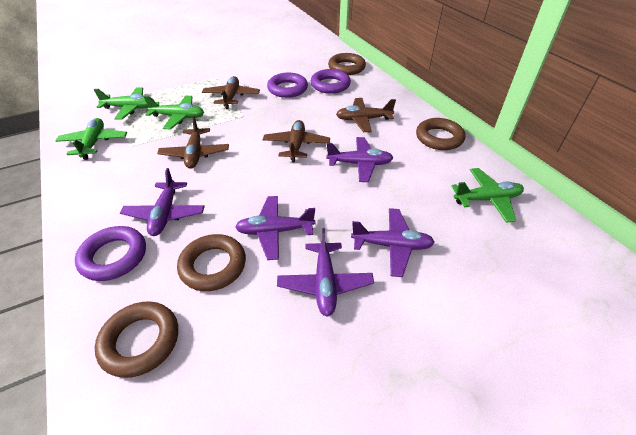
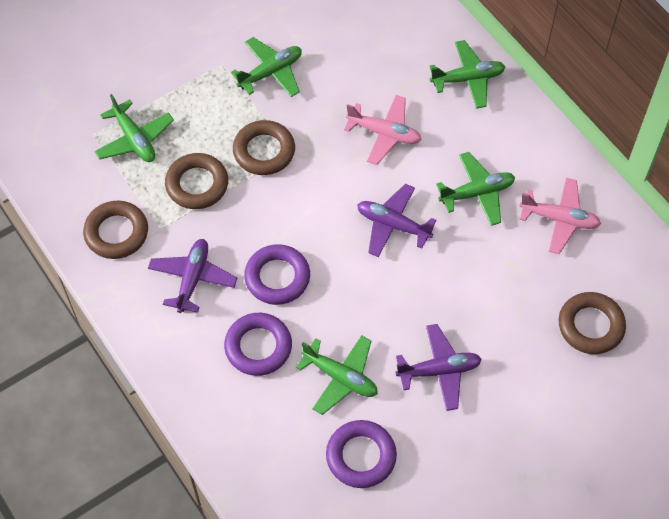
brown plane: [157,116,229,169] [202,76,260,109] [263,120,330,162] [336,98,396,132] = 4 -> none = 0
green plane: [55,118,127,160] [93,88,154,119] [144,95,204,130] [451,168,524,223] = 4 -> [94,94,174,162] [231,37,302,97] [296,335,378,415] [429,40,505,109] [436,152,515,226] = 5
pink plane: none = 0 -> [344,95,422,165] [520,178,601,254] = 2
purple plane: [120,168,205,236] [235,196,316,260] [277,228,374,317] [326,137,393,182] [351,208,435,277] = 5 -> [148,239,237,313] [357,184,436,257] [396,324,482,411] = 3

